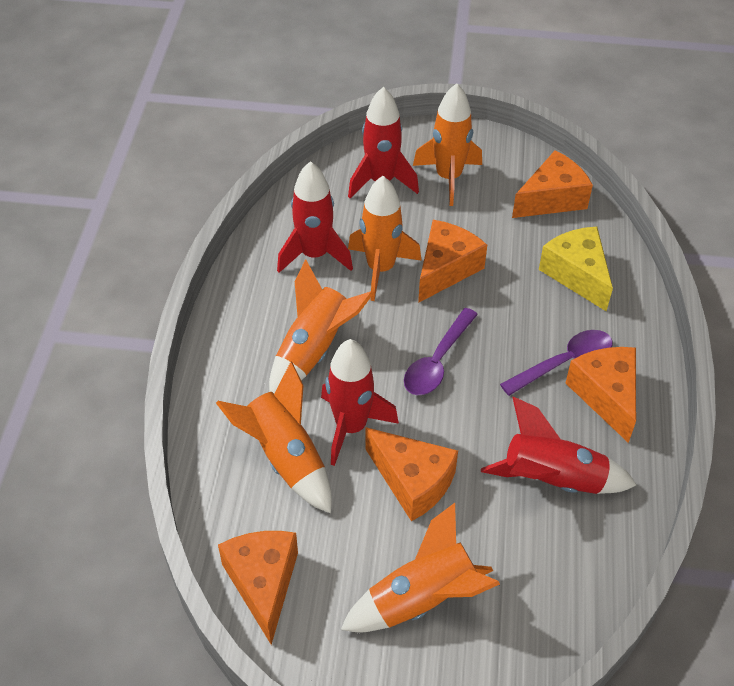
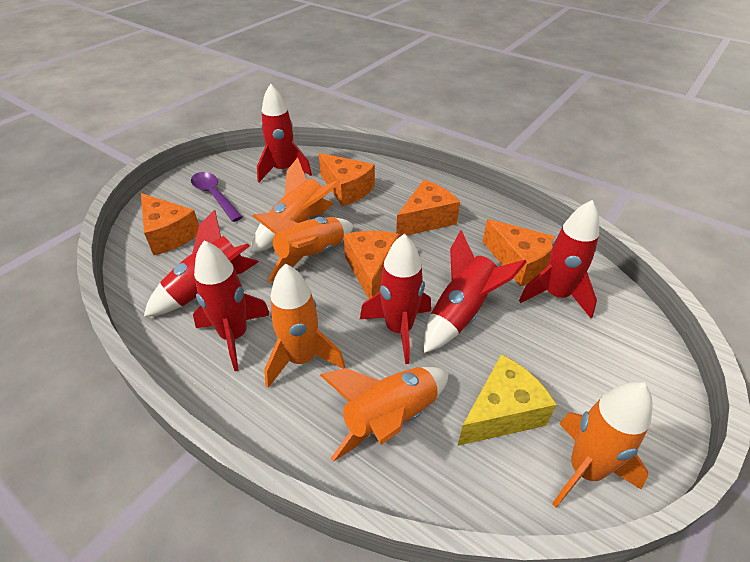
purple spoon: [404,308,478,395] [500,330,613,396] = 2 -> [191,172,242,222] = 1
red rocket: [277,161,353,273] [321,339,399,466] [348,87,419,198] [481,397,637,494] = 4 -> [144,210,258,317] [193,240,270,371] [257,83,312,182] [360,234,431,364] [424,230,527,353] [519,200,599,318] = 6

